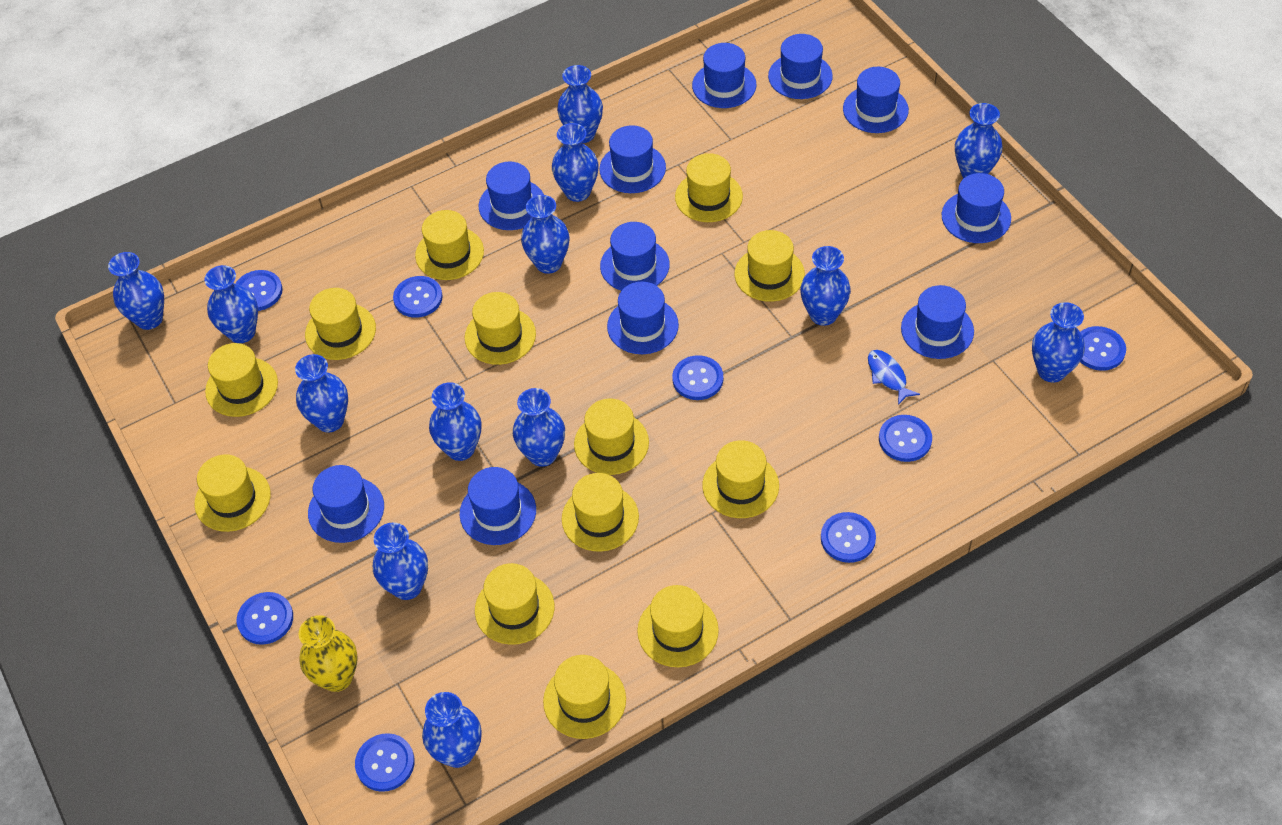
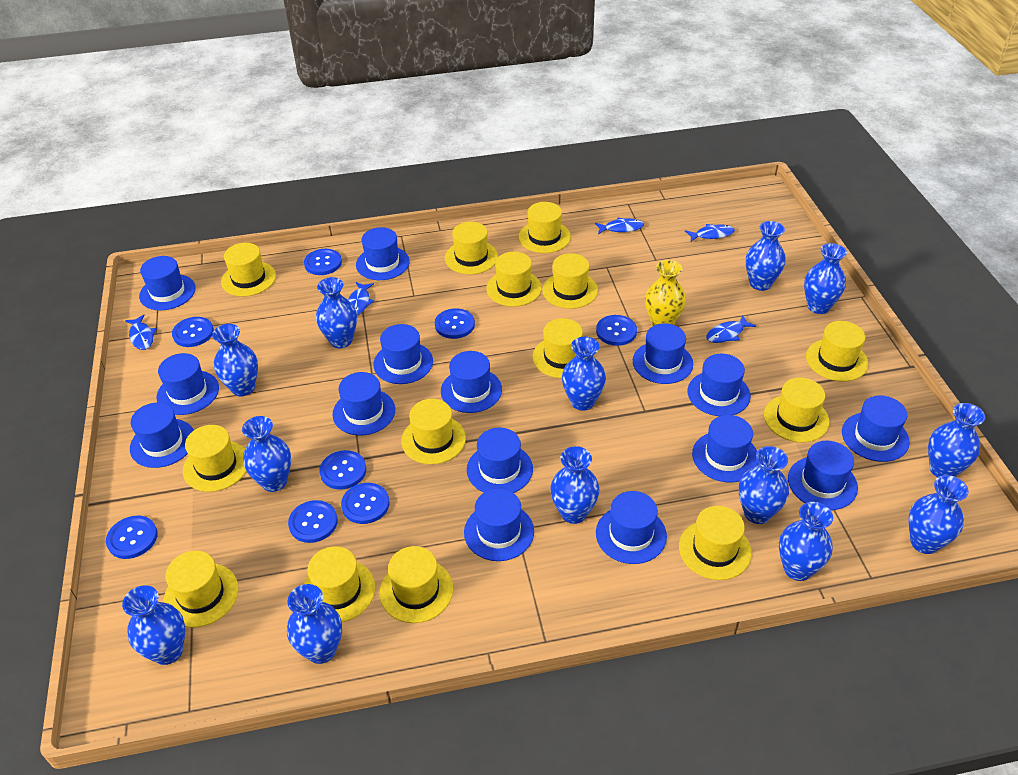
blue fish: [868,350,920,405] = 1 -> [125,315,157,350] [348,282,374,316] [595,217,644,234] [685,224,735,242] [706,315,756,343] = 5
blue hat: [308,465,384,543] [460,467,536,545] [479,162,544,230] [599,125,666,193] [600,222,670,291] [607,282,679,354] [692,43,756,108] [768,34,833,99] [843,67,909,133] [901,285,974,359] [942,173,1011,243] = 11 -> [130,402,194,468] [139,256,196,310] [157,353,219,415] [332,372,395,436] [356,227,410,280] [373,324,433,384] [441,351,502,413] [464,489,534,561] [467,428,533,493] [596,491,667,564] [633,323,693,384] [687,354,751,416] [692,415,759,482] [788,441,858,510] [842,395,910,462] = 15
yellow hat: [195,454,271,532] [205,343,278,417] [305,288,376,360] [415,210,484,280] [465,292,536,365] [475,563,554,645] [543,655,626,739] [562,473,639,552] [574,399,649,475] [637,585,719,667] [675,153,743,222] [702,440,779,518] [734,230,805,302] = 13 -> [163,551,238,628] [183,425,247,492] [221,243,276,296] [304,546,375,622] [380,546,453,623] [401,399,466,464] [445,222,498,274] [486,252,542,307] [518,202,571,253] [533,318,583,378] [542,253,598,309] [679,506,752,580] [764,378,829,442] [806,321,868,381] = 14

